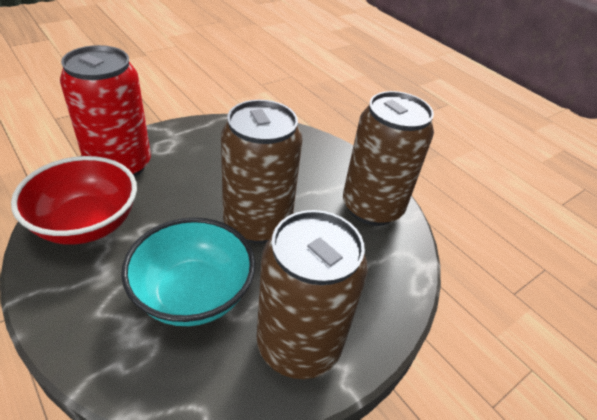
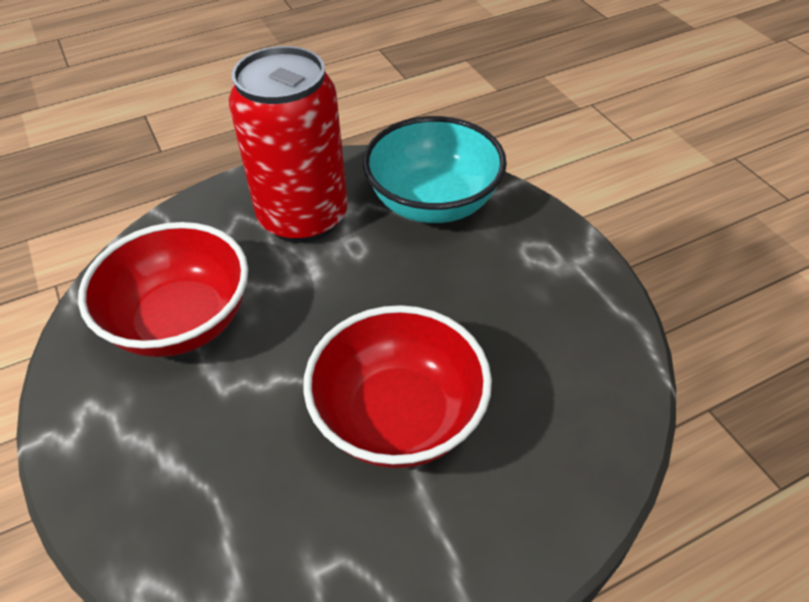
brown can: [221,100,302,243] [257,210,368,379] [343,91,434,226] = 3 -> none = 0
red bowl: [11,156,137,245] = 1 -> [78,222,248,357] [303,305,492,468] = 2

